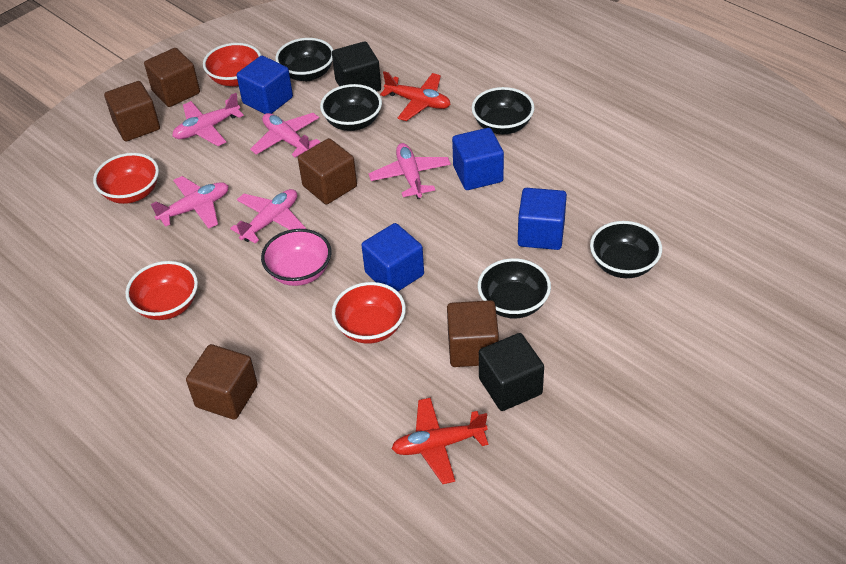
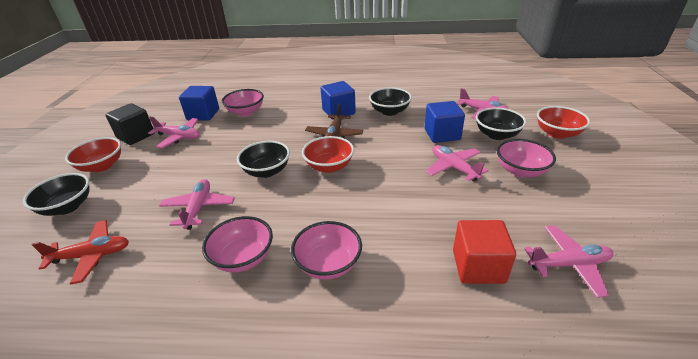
black bowl: [275,38,333,81] [320,84,382,131] [472,87,534,134] [478,258,551,318] [590,221,662,278] = 5 -> [23,173,89,216] [237,141,290,178] [369,87,412,116] [476,107,526,140] = 4
black cube: [332,41,381,91] [479,333,544,411] = 2 -> [105,103,154,145] = 1
blue cube: [237,56,293,114] [361,223,424,291] [452,128,504,190] [518,188,567,250] = 4 -> [179,86,219,120] [321,81,356,120] [425,101,465,143] = 3
brown cube: [104,81,160,141] [144,48,200,107] [186,344,258,420] [298,138,357,205] [447,300,499,367] = 5 -> none = 0
brown plane: none = 0 -> [305,104,363,138] = 1
pink bowl: [261,229,332,286] = 1 -> [202,216,273,272] [222,89,264,116] [291,221,362,280] [497,139,556,178] = 4
red bowl: [93,153,159,204] [125,261,198,320] [203,43,261,86] [332,282,406,344] = 4 -> [65,137,121,172] [302,136,354,173] [537,106,590,139] = 3
red cube: none = 0 -> [453,220,516,284] = 1
red plane: [380,71,451,121] [392,397,488,484] = 2 -> [32,220,129,285] = 1

